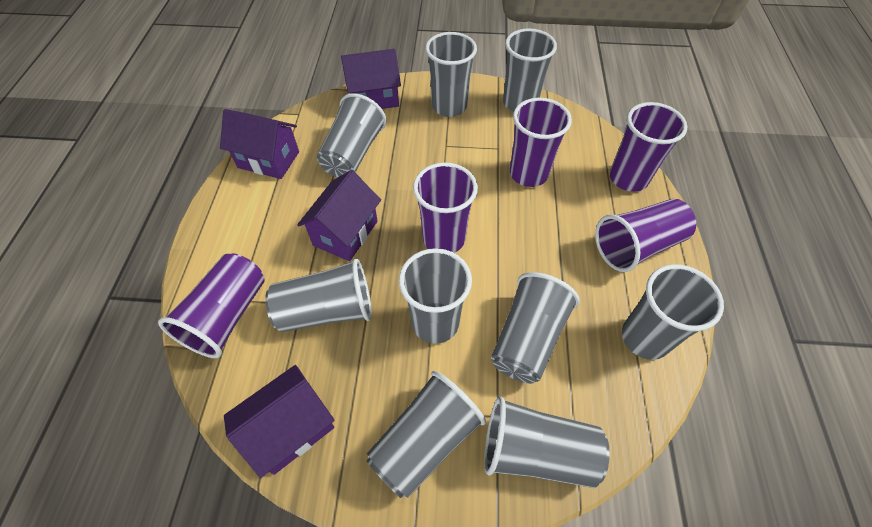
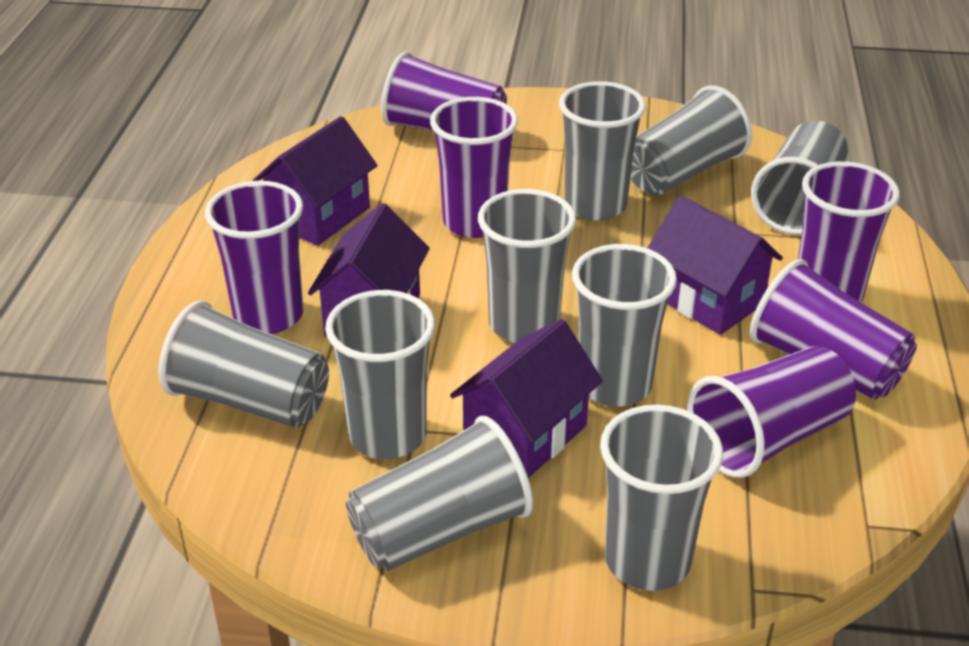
purple cup: [158,254,265,358] [413,163,478,253] [510,98,572,187] [595,199,696,272] [610,102,687,192] = 5 -> [205,181,303,334] [381,52,507,131] [430,97,518,238] [687,346,856,478] [750,259,917,400] [798,161,900,302] = 6

